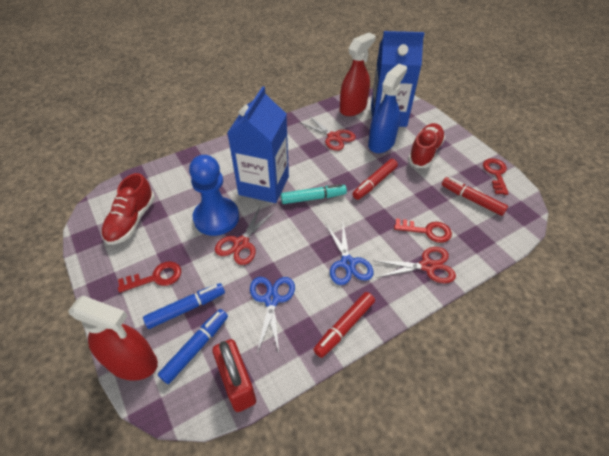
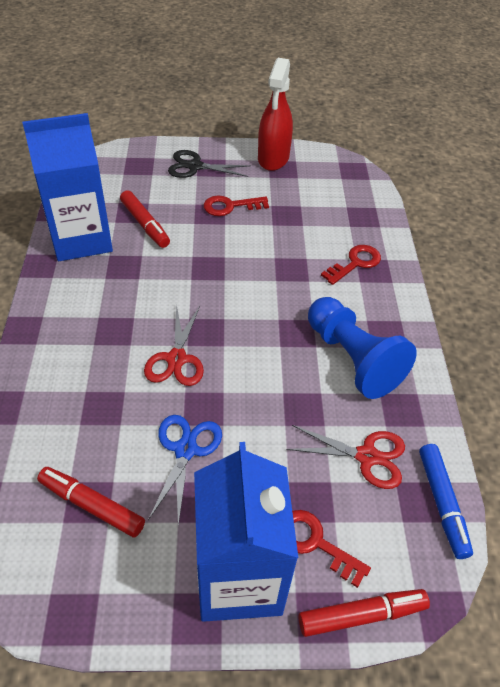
black scissors: none = 0 -> [168,150,251,178] = 1
blue marker: [143,283,225,329] [158,309,228,384] = 2 -> [419,444,473,559] = 1
blue scissors: [250,277,295,353] [326,224,373,285] = 2 -> [148,415,222,525] = 1
blue spray bottle: [368,64,407,153] = 1 -> none = 0
red padlock: [213,339,256,412] = 1 -> none = 0
red scissors: [215,207,275,265] [299,115,356,151] [375,247,456,283] = 3 -> [144,304,204,386] [286,425,405,489] = 2
red shoe: [101,173,155,245] [408,123,445,168] = 2 -> none = 0
red spray bottle: [68,296,158,381] [340,33,375,116] = 2 -> [258,58,293,171] = 1
turquoise marker: [281,184,347,204] = 1 -> none = 0

